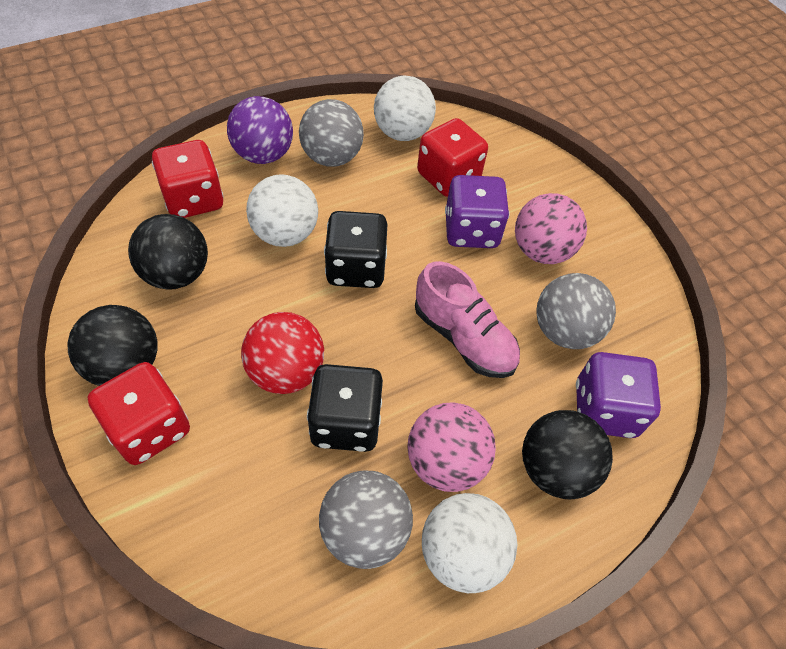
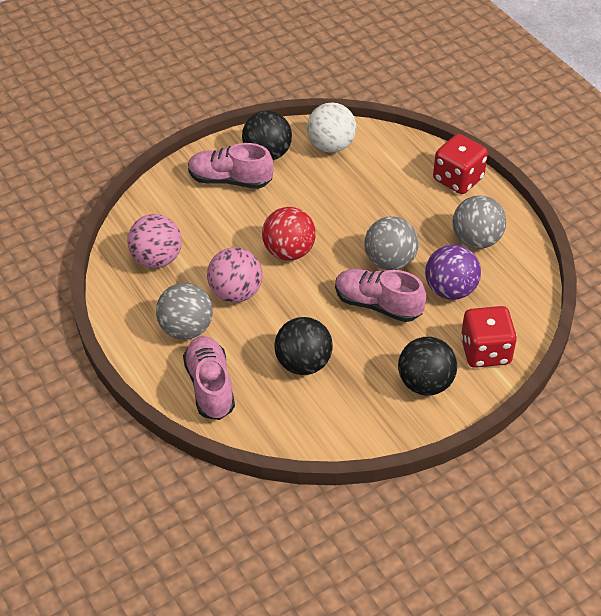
black dice: [307,364,383,452] [324,211,387,288] = 2 -> none = 0
pink shoe: [415,261,520,378] = 1 -> [183,336,235,420] [188,143,274,189] [335,269,427,322] = 3
purple dice: [445,175,509,248] [576,352,661,438] = 2 -> none = 0
red dice: [87,362,190,465] [152,140,224,218] [417,118,488,197] = 3 -> [433,134,488,194] [461,306,517,368] = 2
white ball: [246,175,318,247] [374,76,436,141] [422,493,517,593] = 3 -> [307,102,356,153] = 1

